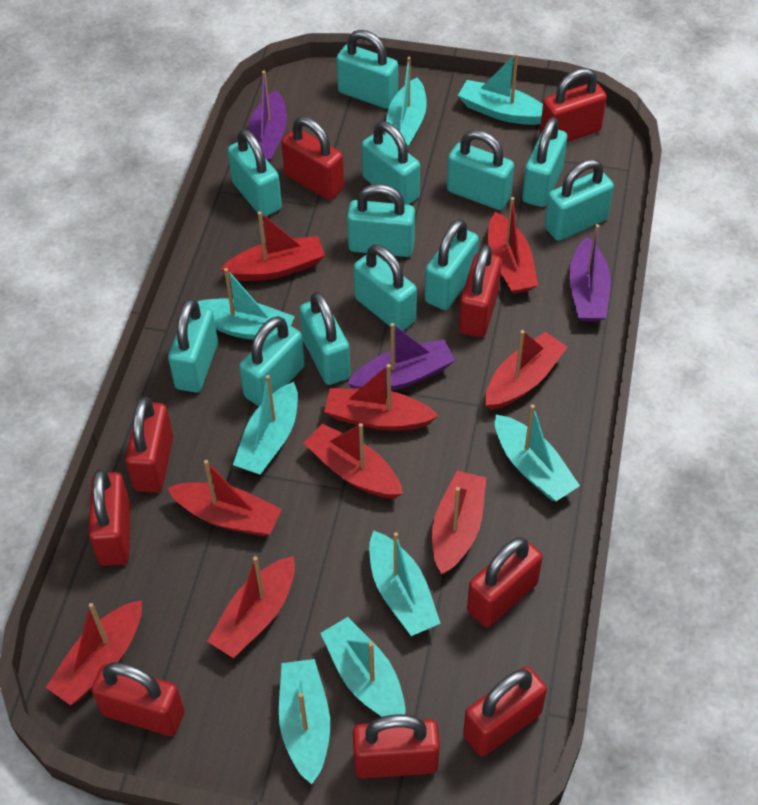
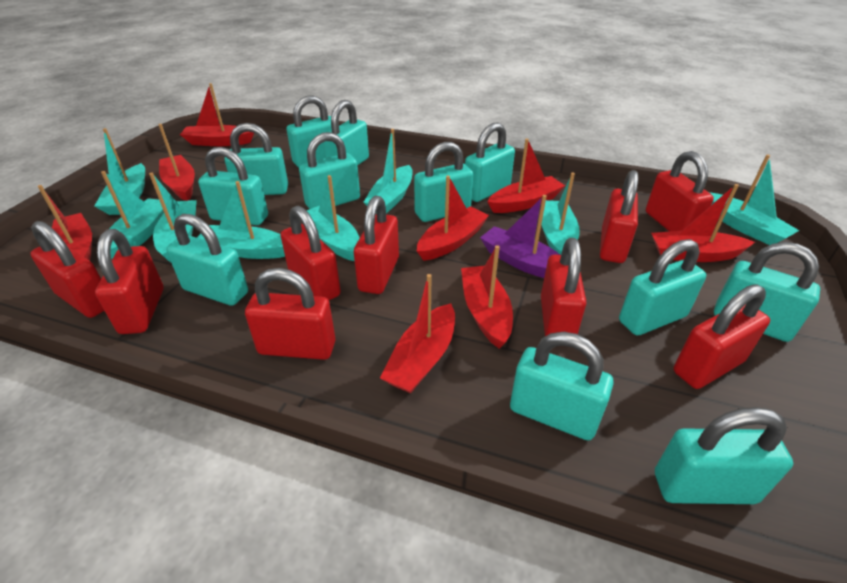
purple boat: [248,71,287,163] [347,323,455,391] [569,224,611,322] = 3 -> [480,195,560,278] = 1
red boat: [46,600,142,705] [168,460,282,536] [207,556,295,658] [220,211,325,281] [303,423,403,499] [324,364,438,431] [432,471,486,574] [485,330,567,410] [488,197,538,294] = 9 -> [38,185,92,261] [158,124,195,201] [180,83,254,146] [380,274,455,393] [417,176,489,261] [461,245,513,349] [487,139,565,213] [651,184,755,262] = 8

